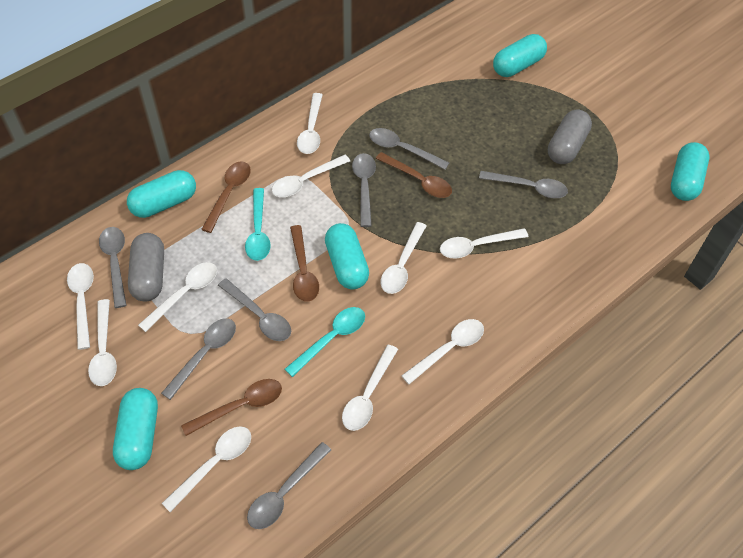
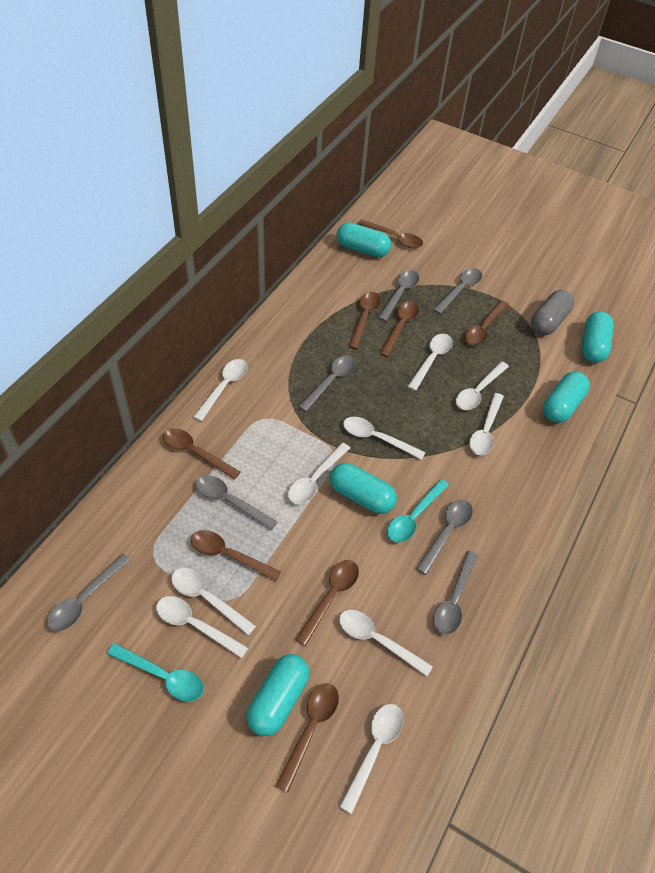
brown spoon: [181,379,282,436] [201,161,251,233] [290,225,319,302] [376,152,452,198] = 4 -> [163,428,240,480] [191,530,281,581] [276,683,339,793] [295,560,359,646] [348,292,381,349] [358,219,423,248] [380,301,419,357] [464,300,509,345] = 8
grey capsule: [128,233,164,301] [548,110,592,164] = 2 -> [531,290,574,336] = 1

